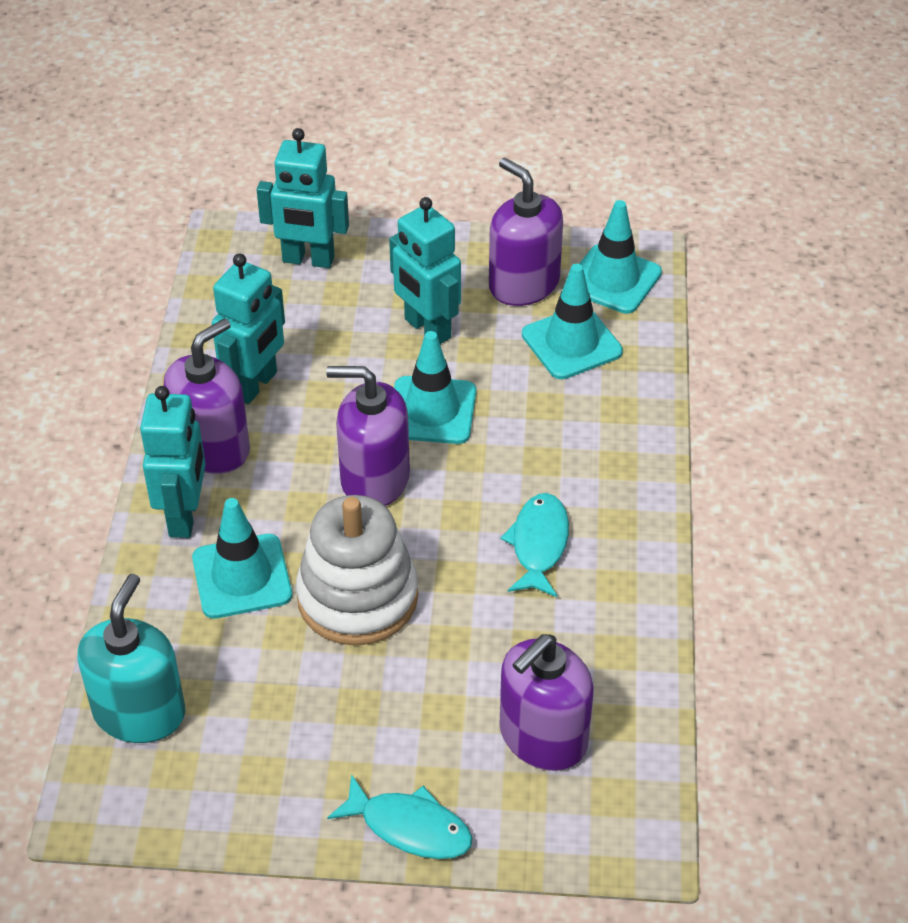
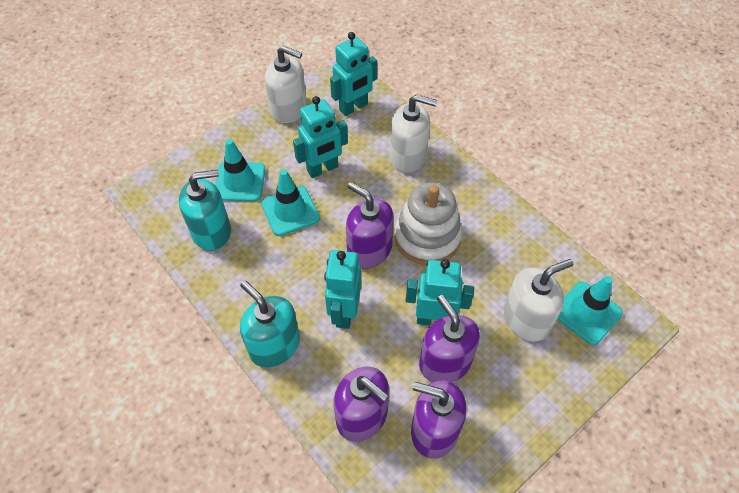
turquoise fish: [327,774,473,859] [500,493,569,597] = 2 -> none = 0
turquoise soap dispenser: [78,574,185,743] = 1 -> [179,170,231,251] [240,280,300,368] = 2
turquoise traffic cone: [192,498,292,619] [394,331,476,444] [522,264,623,379] [579,200,662,314] = 4 -> [215,139,265,201] [261,169,320,236] [557,276,623,345] = 3
white soap dispenser: none = 0 -> [265,46,307,123] [390,94,437,172] [504,259,573,342] = 3

